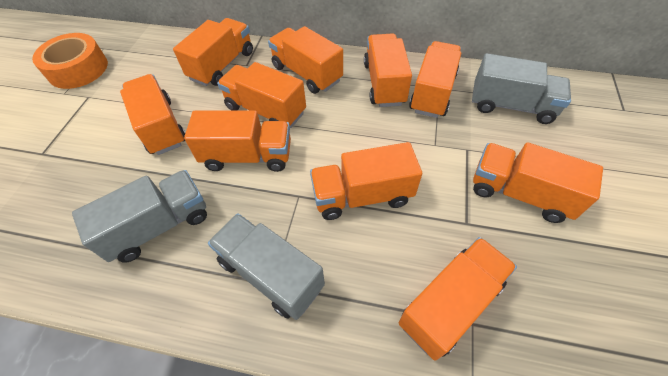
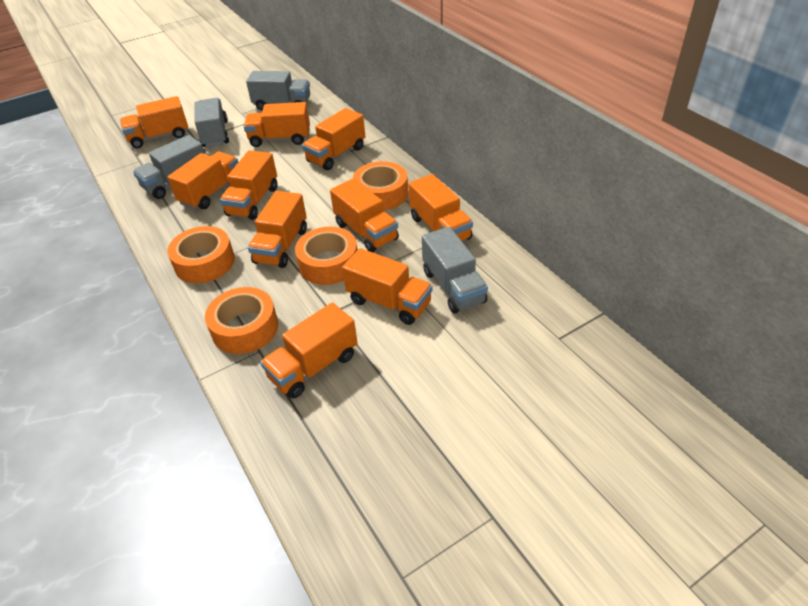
grey truck: [72,170,207,263] [208,213,325,320] [472,53,571,124] = 3 -> [133,135,205,199] [195,98,229,147] [246,71,310,110] [422,227,488,314] = 4
orange tape: [32,33,108,89] = 1 -> [167,226,235,283] [205,287,278,354] [295,227,358,285] [353,161,408,210] = 4

